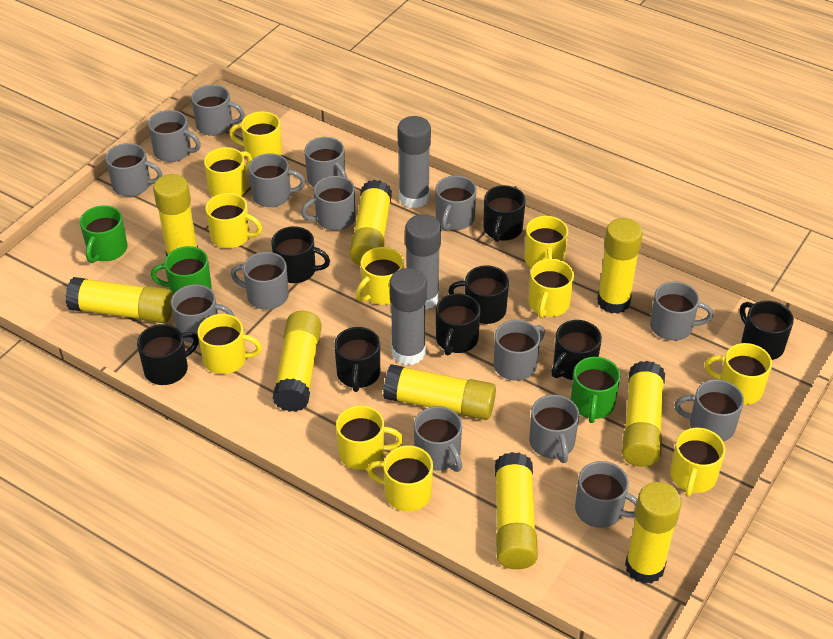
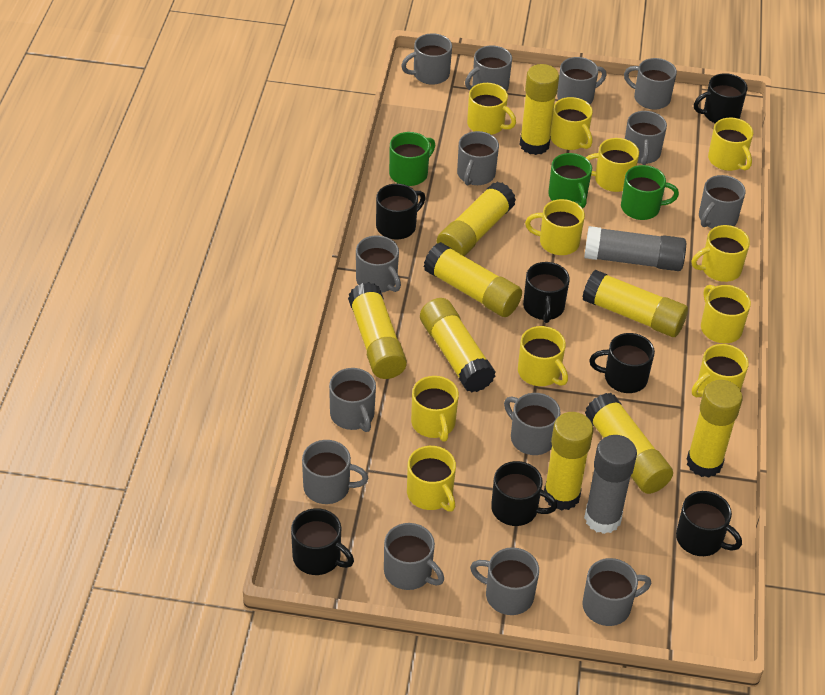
black mug: [137,324,199,385] [271,226,330,283] [334,327,380,392] [436,293,481,355] [448,265,509,324] [483,185,526,242] [551,320,602,380] [740,301,794,360] = 8 -> [291,508,354,575] [376,184,426,240] [491,461,557,526] [523,262,570,323] [589,333,655,393] [676,491,742,556] [694,73,748,123] = 7
grey glue stick: [389,268,427,365] [397,116,431,208] [405,214,441,310] = 3 -> [584,226,686,271] [584,435,637,534] = 2
grey mug: [105,143,162,197] [148,110,201,162] [171,284,234,344] [191,85,245,136] [231,252,289,310] [248,153,305,207] [301,176,355,231] [304,137,348,187] [414,406,462,472] [436,175,476,231] [494,320,545,381] [529,395,579,463] [575,461,638,528] [650,282,714,341] [674,379,744,442] = 15 -> [302,440,368,504] [329,368,376,432] [356,235,401,293] [384,523,444,590] [401,33,452,85] [457,131,499,186] [465,46,512,91] [470,547,539,615] [504,393,561,455] [557,57,606,104] [583,558,651,626] [624,58,677,110] [625,111,667,165] [699,175,745,229] = 14

